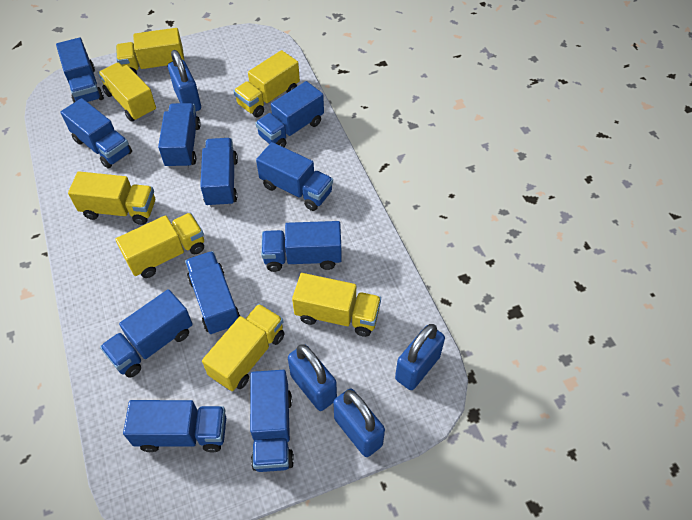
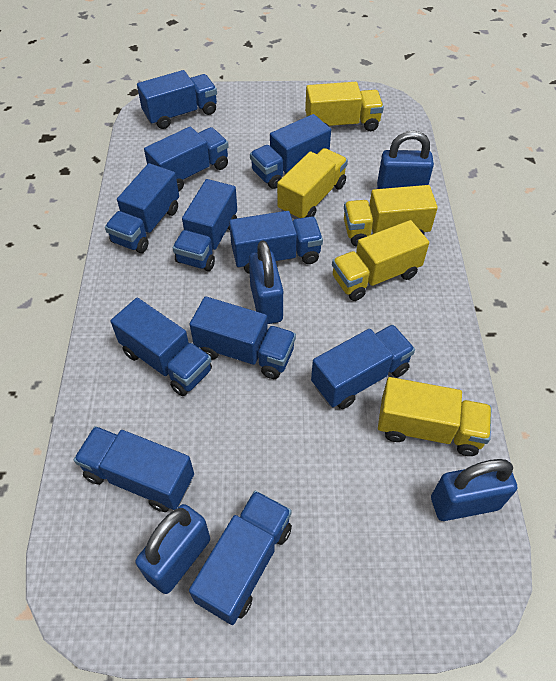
yellow truck: [68,171,155,225] [98,63,156,122] [115,213,204,278] [116,28,184,74] [202,304,285,391] [234,50,300,117] [292,273,381,337] = 7 -> [277,148,348,219] [305,82,384,131] [332,220,429,301] [344,185,438,247] [378,377,492,456] = 5

